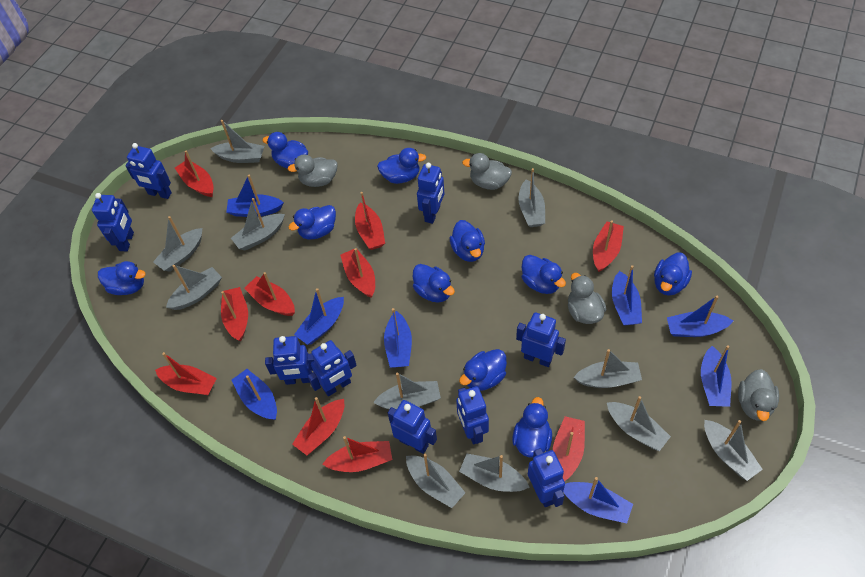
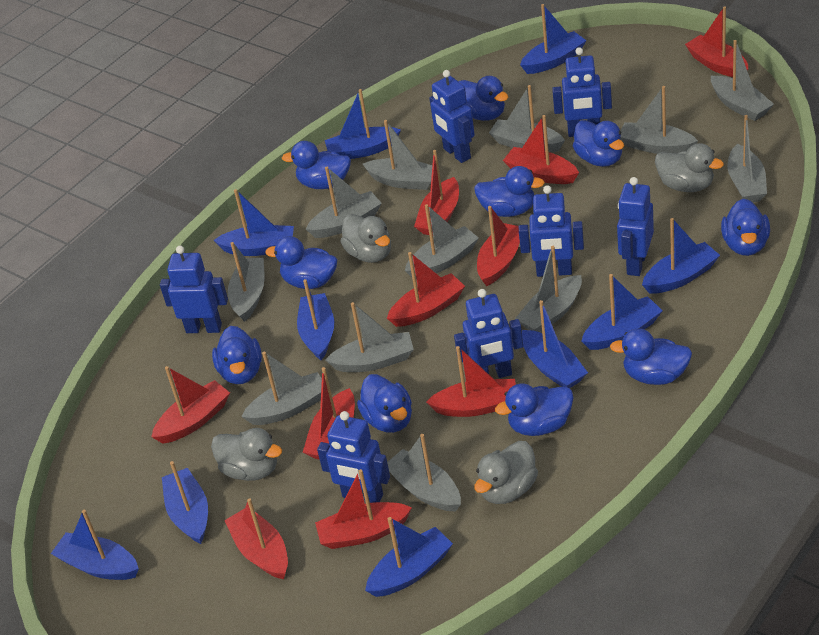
blue boat: [226,175,284,217] [231,369,277,420] [294,288,344,345] [384,308,412,368] [563,477,633,524] [612,265,642,326] [667,296,733,337] [701,345,732,407] = 8 -> [51,510,139,580] [162,461,208,544] [214,189,294,256] [297,279,334,360] [325,89,401,159] [365,517,453,597] [520,4,587,74] [522,300,588,388] [581,274,663,350] [642,218,720,294] = 10
blue robot: [92,193,134,251] [125,143,172,199] [265,336,314,385] [308,340,357,397] [388,400,437,454] [417,163,444,224] [456,386,489,444] [516,312,566,367] [528,448,565,507] = 9 -> [160,246,228,333] [317,411,390,503] [429,70,475,163] [454,289,523,378] [519,185,584,277] [552,47,612,137] [617,177,654,276] = 7
grey boat: [153,216,202,272] [166,265,222,310] [210,120,264,163] [231,198,285,250] [373,373,441,410] [406,454,465,508] [459,454,530,492] [518,168,545,227] [573,349,642,388] [607,396,671,451] [704,420,763,481] = 11 -> [228,242,265,322] [241,352,322,425] [306,167,382,238] [326,302,414,372] [363,120,432,190] [387,434,461,512] [405,204,479,277] [489,85,565,153] [515,246,582,333] [620,86,698,154] [711,40,774,121] [727,115,767,202] = 12

